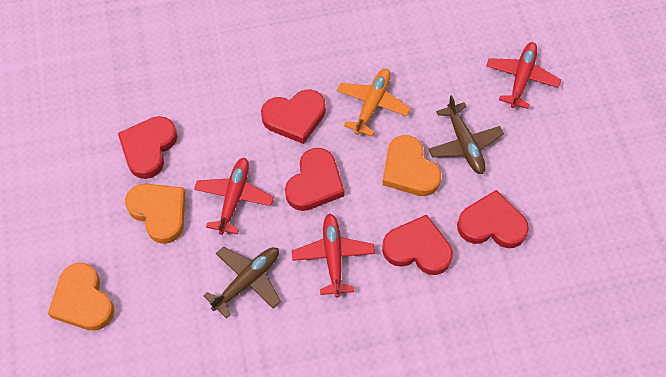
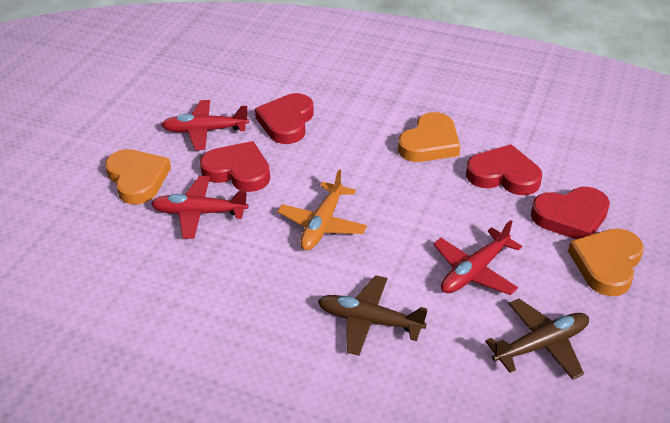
red heart: [118,116,177,179] [261,89,326,144] [285,148,344,211] [382,215,453,275] [457,190,529,248] = 5 -> [200,141,270,192] [255,93,314,144] [466,144,542,195] [531,187,610,239] = 4

